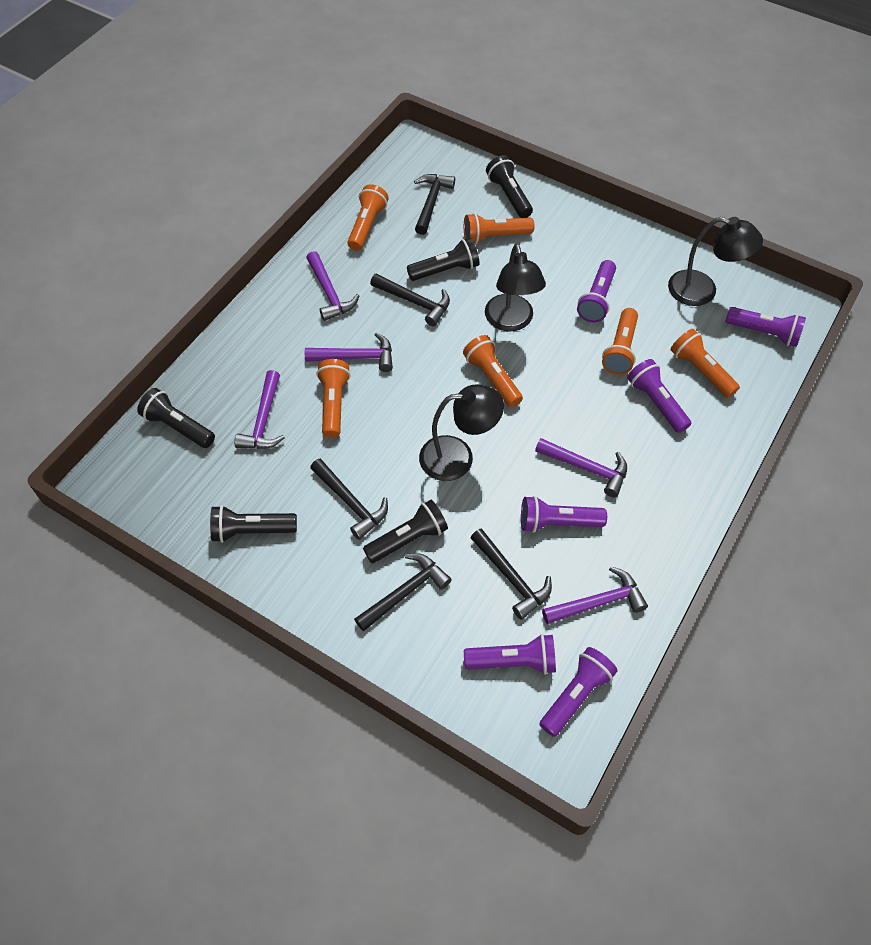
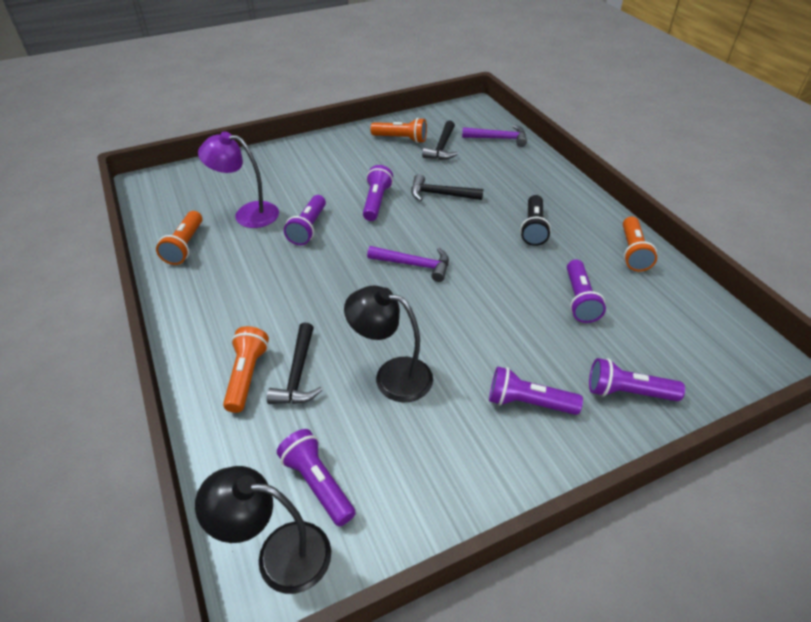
black flashlight: [137,388,215,448] [210,505,297,543] [363,500,448,563] [407,238,480,281] [486,155,533,218] = 5 -> [520,195,551,246] = 1
black hammer: [310,459,388,540] [354,553,452,632] [370,273,450,326] [414,174,455,235] [470,528,552,620] = 5 -> [267,323,322,404] [411,174,483,201] [422,121,458,160] = 3
black lamp: [419,384,504,481] [485,244,546,331] [668,217,763,306] = 3 -> [195,466,331,594] [344,286,433,402] = 2
orange flashlight: [316,359,350,438] [347,184,389,251] [463,335,523,407] [464,213,534,244] [602,308,638,375] [671,329,740,398] = 6 -> [156,211,202,265] [223,326,269,413] [370,118,427,143] [623,217,657,272] = 4
purple hammer: [234,370,285,449] [305,332,393,372] [306,251,359,321] [535,438,627,497] [542,566,648,624] = 5 -> [367,246,449,282] [462,125,527,147] = 2
purple lamp: none = 0 -> [198,132,279,228] = 1

